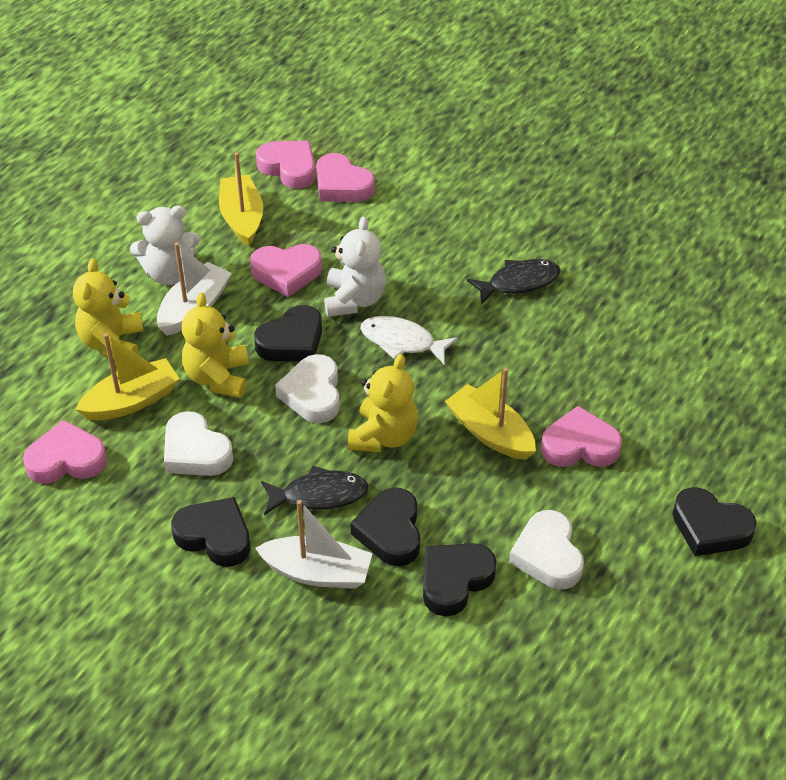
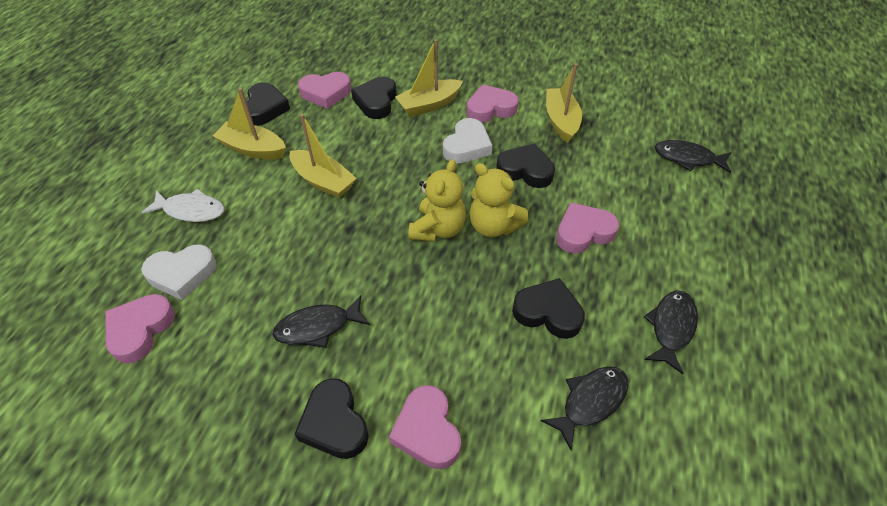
black fish: [261,465,369,515] [467,259,560,304] = 2 -> [273,295,370,348] [540,366,629,451] [644,290,698,374] [655,140,731,173] = 4
white boat: [157,242,232,336] [255,500,372,589] = 2 -> none = 0
white heart: [164,411,233,476] [275,354,340,423] [509,510,584,589] = 3 -> [141,244,216,300] [443,118,492,163] = 2
white teddy bear: [130,206,200,285] [324,217,386,317] = 2 -> none = 0
yellow boat: [75,333,180,420] [219,152,263,246] [445,368,536,460] = 3 -> [213,88,286,159] [289,114,357,198] [395,39,463,117] [546,63,582,143] = 4
yellow teddy bear: [73,258,143,359] [182,293,249,398] [348,354,418,452] = 3 -> [409,159,466,242] [469,163,528,237] = 2

